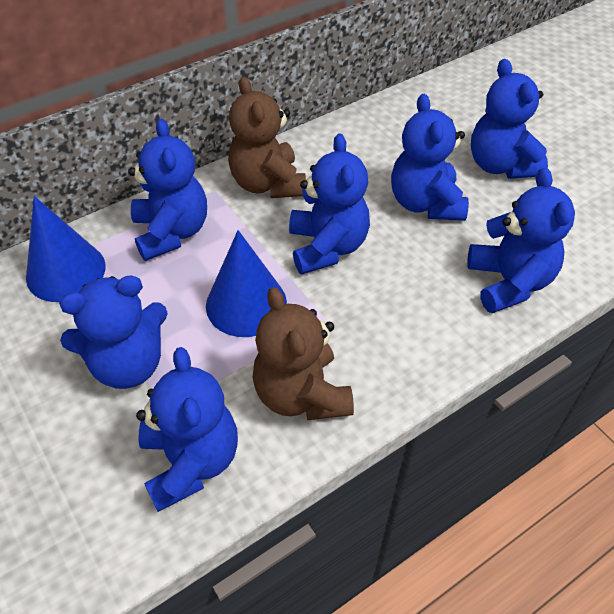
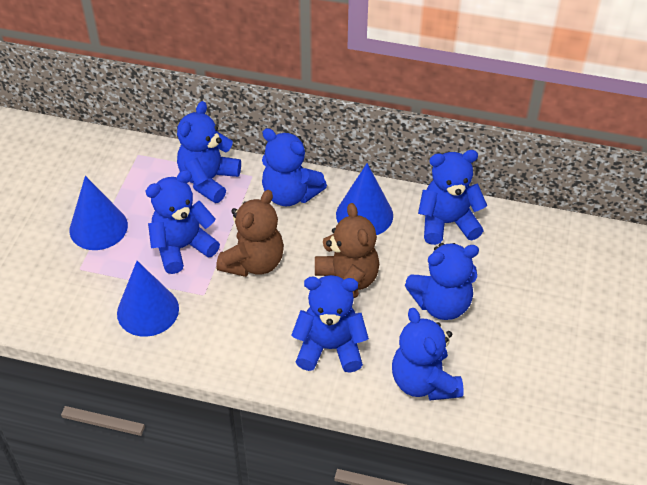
blue cone: [26,196,106,302] [206,230,287,337] = 2 -> [69,176,128,250] [117,261,179,337] [336,163,393,235] = 3

